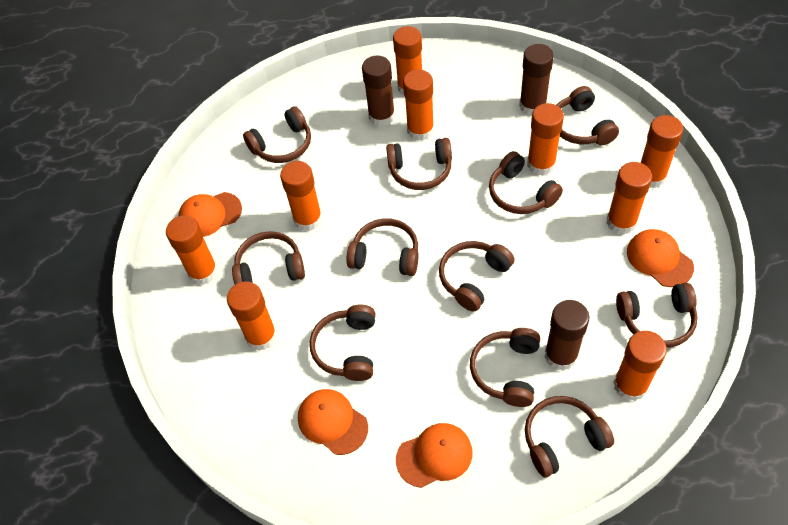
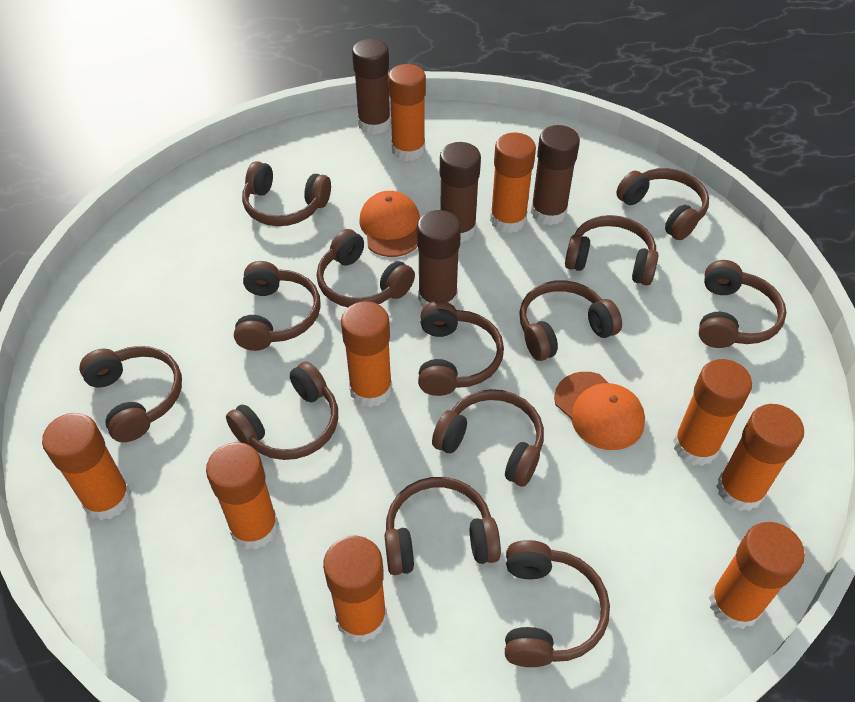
brown glue stick: [362,56,395,127] [519,44,554,115] [545,300,589,371] = 3 -> [352,39,391,135] [417,210,461,307] [440,142,481,242] [531,125,580,225] = 4
brown headphones: [232,231,305,284] [243,106,311,163] [310,304,375,381] [346,218,419,276] [386,138,452,190] [439,241,515,312] [470,328,540,407] [489,151,563,214] [525,396,614,477] [557,86,619,145] [616,283,698,348] = 11 -> [79,346,182,442] [226,361,338,460] [234,261,321,351] [242,161,331,226] [317,229,415,307] [384,477,501,575] [418,301,504,396] [432,389,544,487] [505,540,610,667] [519,280,622,361] [565,215,658,285] [616,168,709,240] [699,260,786,348] = 13
orange cap: [178,192,242,237] [298,389,368,455] [396,423,473,488] [627,229,694,287] = 4 -> [359,191,420,257] [554,372,645,450] = 2

